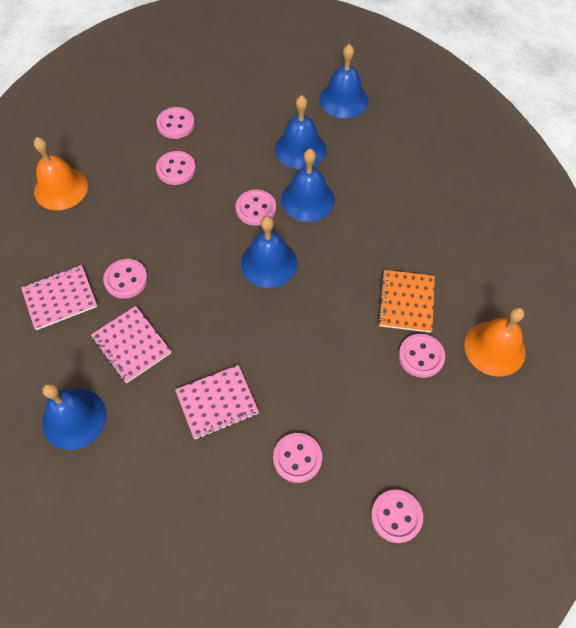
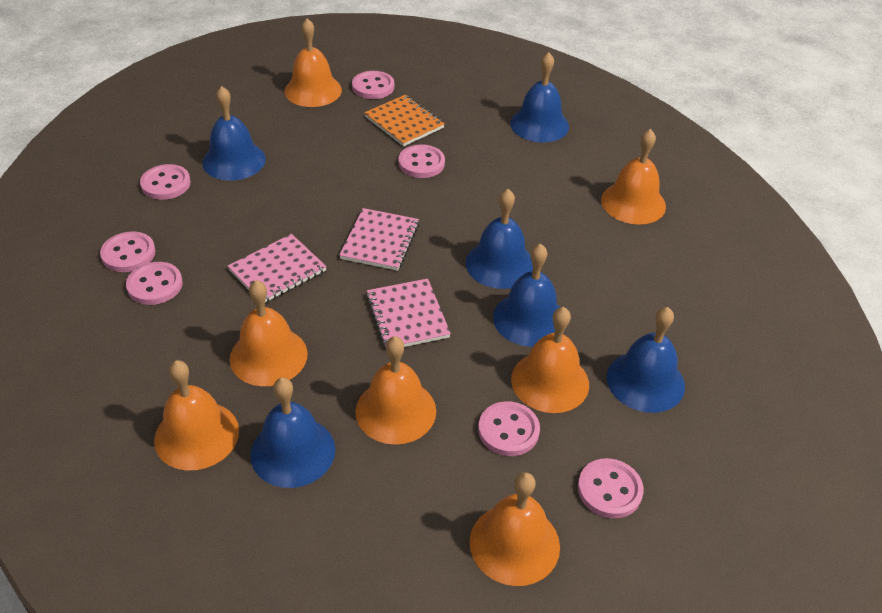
blue bell: [42,383,107,450] [241,216,297,288] [275,95,326,169] [281,149,335,222] [319,44,368,118] = 5 -> [202,86,266,181] [250,377,335,488] [466,189,533,289] [493,244,565,347] [510,52,569,142] [607,307,685,413] = 6
orange bell: [34,137,88,210] [464,307,526,377] = 2 -> [154,360,239,470] [230,280,308,386] [284,19,342,107] [355,336,436,445] [470,472,560,586] [511,307,589,413] [601,129,666,225] = 7

